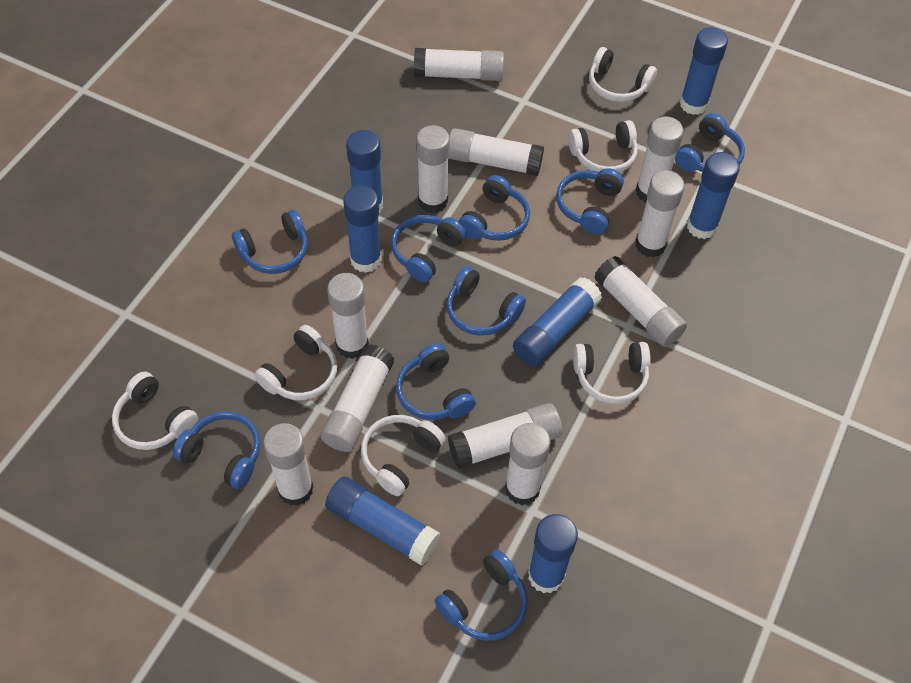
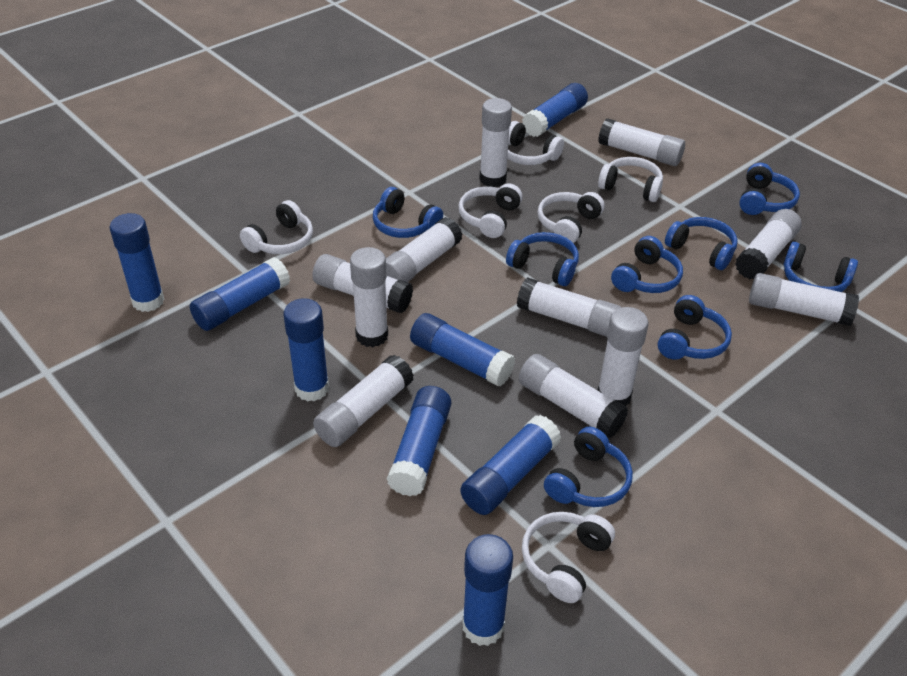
blue glue stick: [325,477,441,565] [343,185,382,273] [346,130,383,213] [513,277,602,367] [528,514,578,593] [680,27,728,115] [687,152,740,239] = 7 -> [110,213,165,312] [190,257,290,331] [283,298,329,402] [387,386,451,496] [410,313,515,386] [460,415,561,515] [463,534,513,646] [522,83,588,137] = 8
blue headphones: [173,412,260,489] [232,210,308,274] [391,215,466,283] [396,343,476,420] [435,549,528,641] [447,266,526,336] [459,175,530,241] [556,168,624,234] [675,113,745,172] = 9 -> [373,187,443,238] [506,232,579,286] [544,427,633,507] [611,236,683,293] [658,295,732,360] [665,217,738,270] [739,163,800,215] [784,242,858,292] = 8

